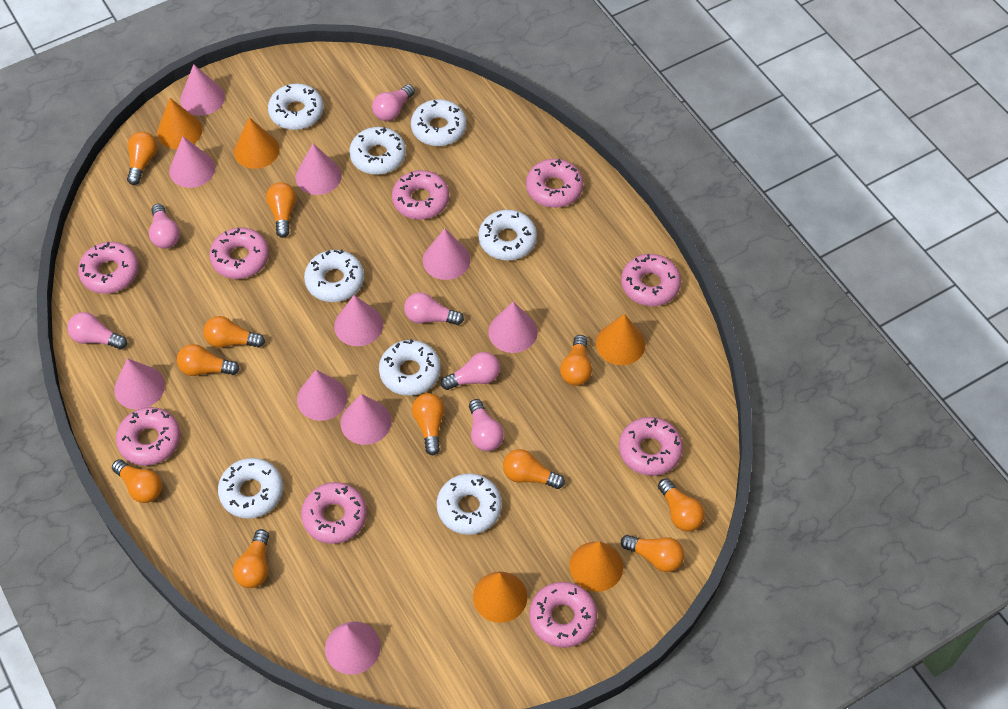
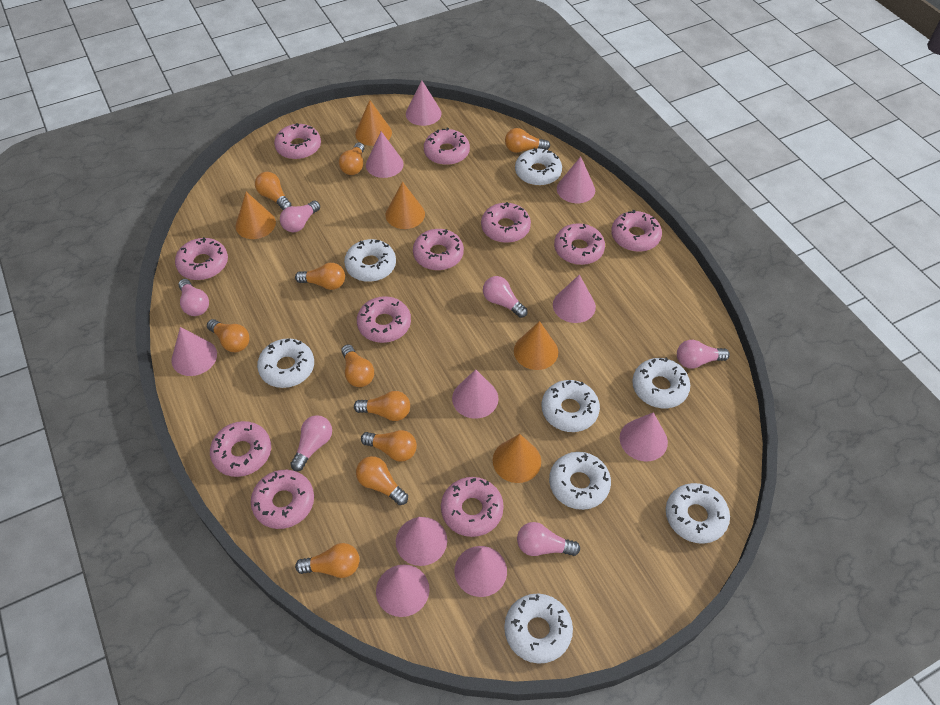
orange light bulb: [112,459,162,503] [127,132,158,185] [177,344,240,376] [203,316,265,348] [233,529,269,588] [266,182,296,238] [412,393,445,455] [503,449,565,489] [560,335,592,386] [621,535,684,572] [658,479,705,531] = 11 -> [207,319,249,352] [255,172,292,210] [295,263,345,290] [295,543,360,578] [339,142,364,175] [341,344,374,387] [354,391,410,421] [356,456,408,505] [361,430,417,462] [505,128,550,153] = 10
pink donut: [78,242,139,294] [116,407,180,466] [209,228,269,279] [301,482,367,544] [392,170,449,220] [526,159,583,208] [529,582,597,648] [619,417,683,476] [621,254,681,306] = 9 -> [175,237,228,280] [210,421,271,477] [251,470,314,529] [274,123,321,160] [357,296,411,343] [413,229,464,270] [424,128,470,165] [441,477,504,537] [481,202,531,243] [554,223,605,265] [611,210,662,252] = 11

